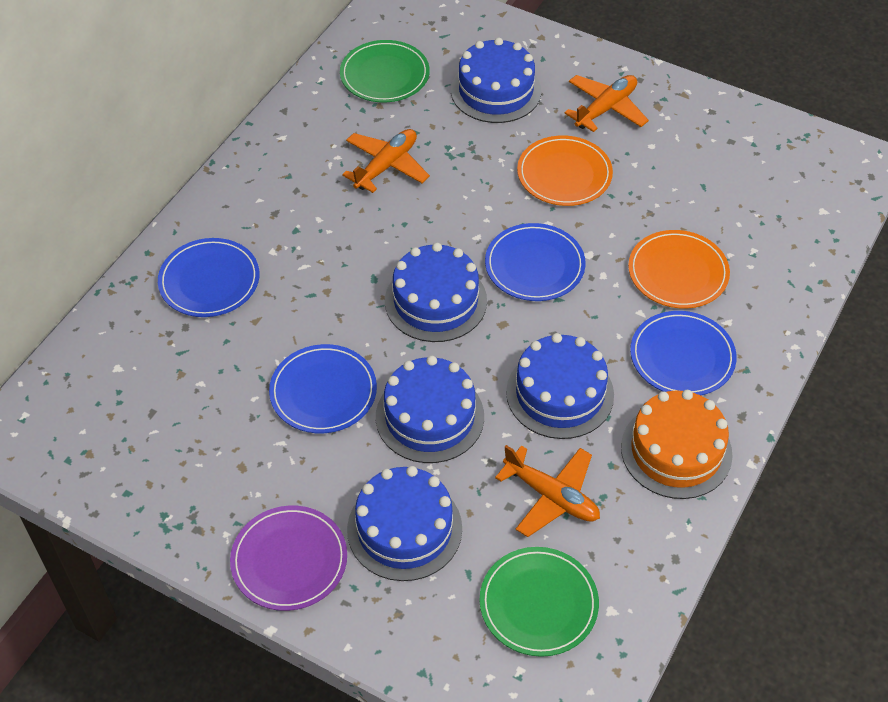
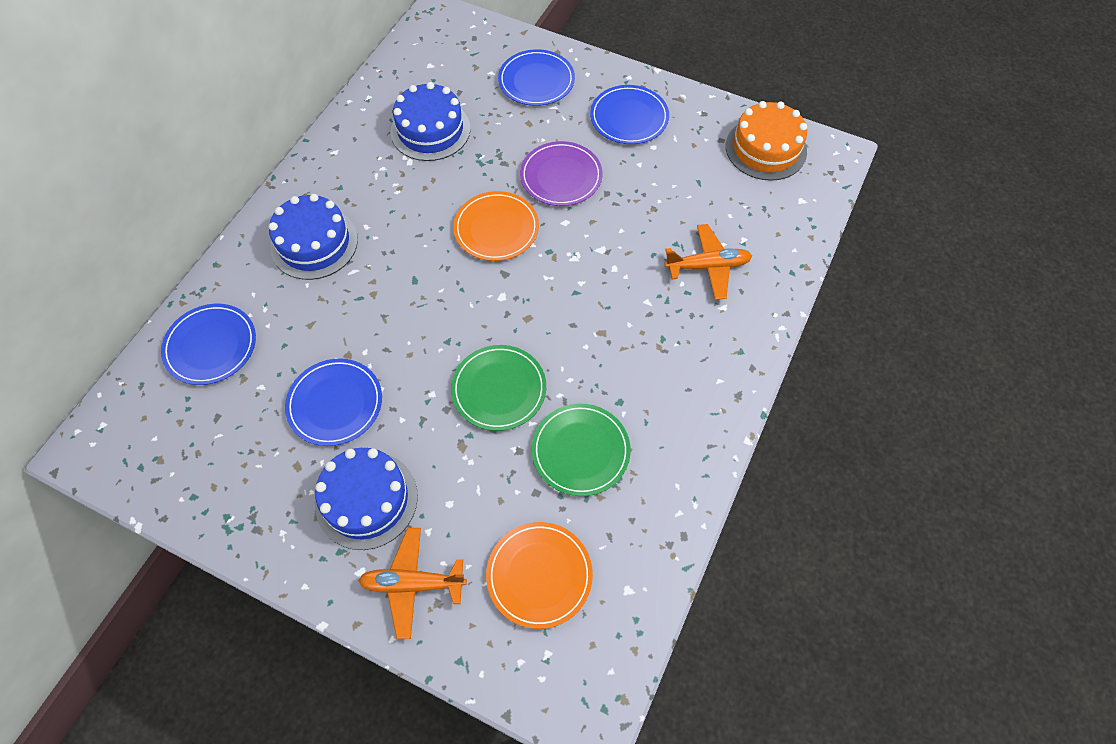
blue cake: [347,466,462,581] [376,356,484,463] [385,243,487,342] [451,38,541,123] [506,333,614,439] = 5 -> [269,194,358,280] [315,448,418,550] [391,82,470,161] = 3
orange plane: [342,129,430,193] [495,445,600,537] [564,75,649,132] = 3 -> [358,528,467,639] [664,224,752,300] = 2

